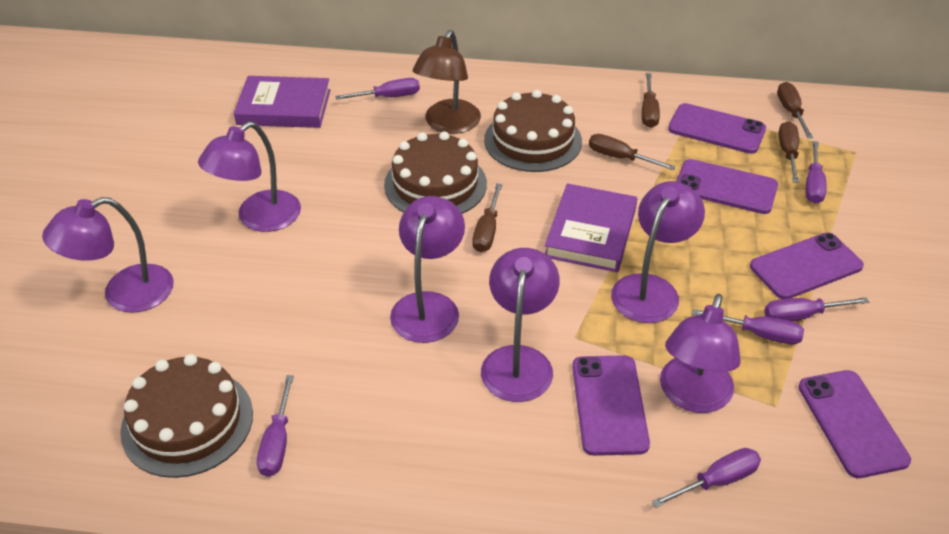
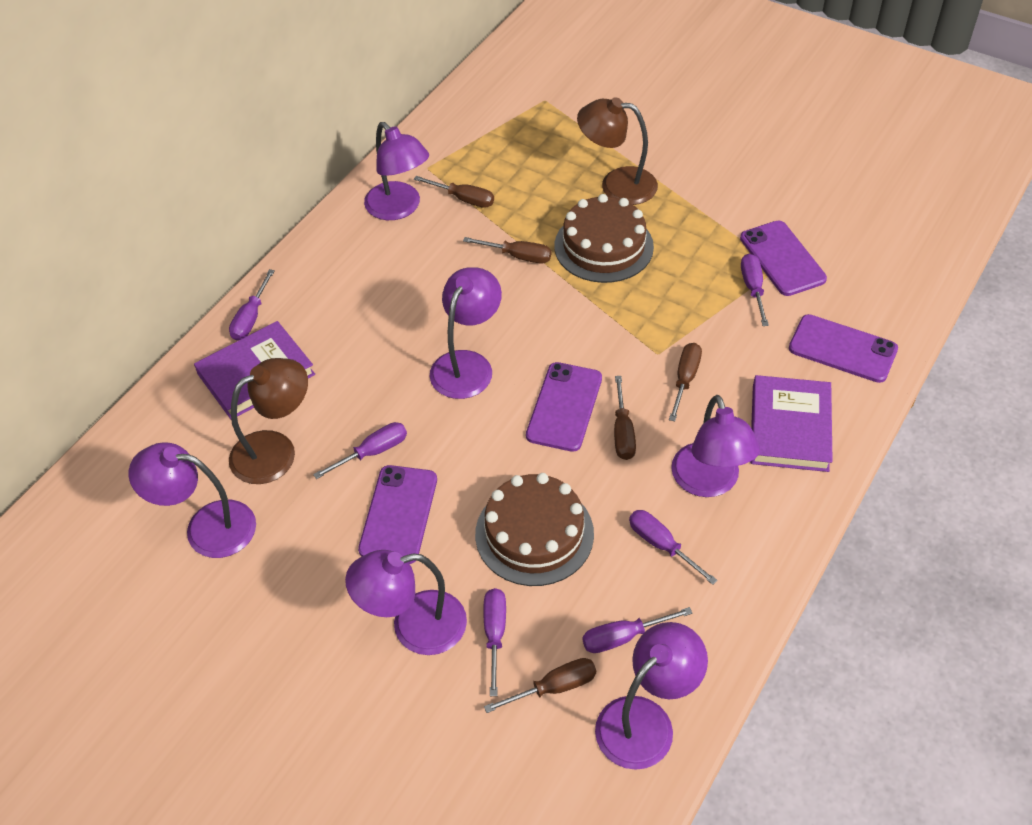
brown cake: [120,354,253,478] [384,131,487,214] [484,90,582,172] = 3 -> [475,473,594,586] [554,194,654,283] = 2
brown lamp: [413,30,481,134] = 1 -> [229,358,308,484] [577,97,658,205] = 2
purple phone: [572,355,650,456] [668,103,766,154] [676,159,778,214] [750,233,864,299] [798,370,911,478] = 5 -> [358,465,437,564] [526,362,602,452] [740,221,827,296] [789,314,898,383] = 4

